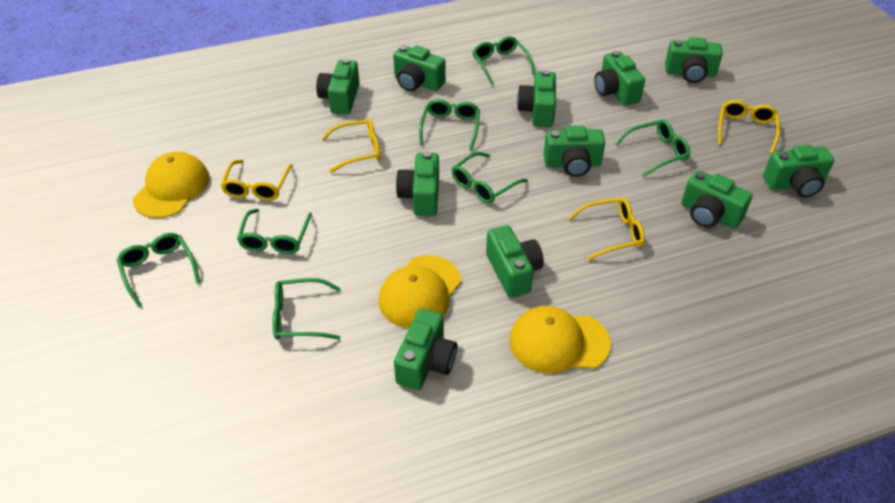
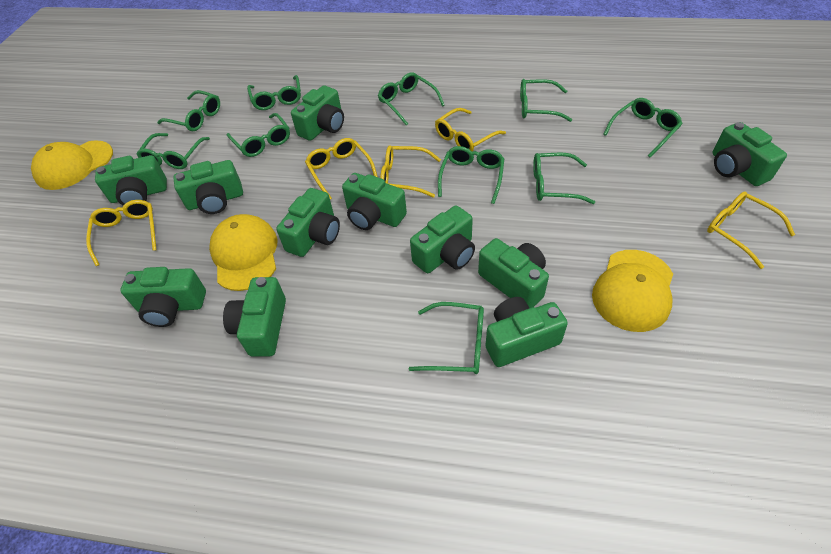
green glasses: [117,233,201,307] [237,209,312,254] [273,278,341,340] [419,99,480,151] [452,152,528,204] [473,36,535,85] [615,119,690,177] = 7 -> [136,133,210,169] [157,90,220,131] [227,113,290,157] [247,75,301,110] [378,72,445,126] [409,302,484,374] [438,146,504,204] [520,79,572,122] [533,153,595,204] [603,98,683,157] = 10
yellow glasses: [221,160,293,201] [321,119,381,173] [568,198,645,260] [718,100,780,154] = 4 -> [86,200,156,266] [305,138,378,200] [380,145,441,198] [435,108,506,151] [707,191,795,269] = 5

